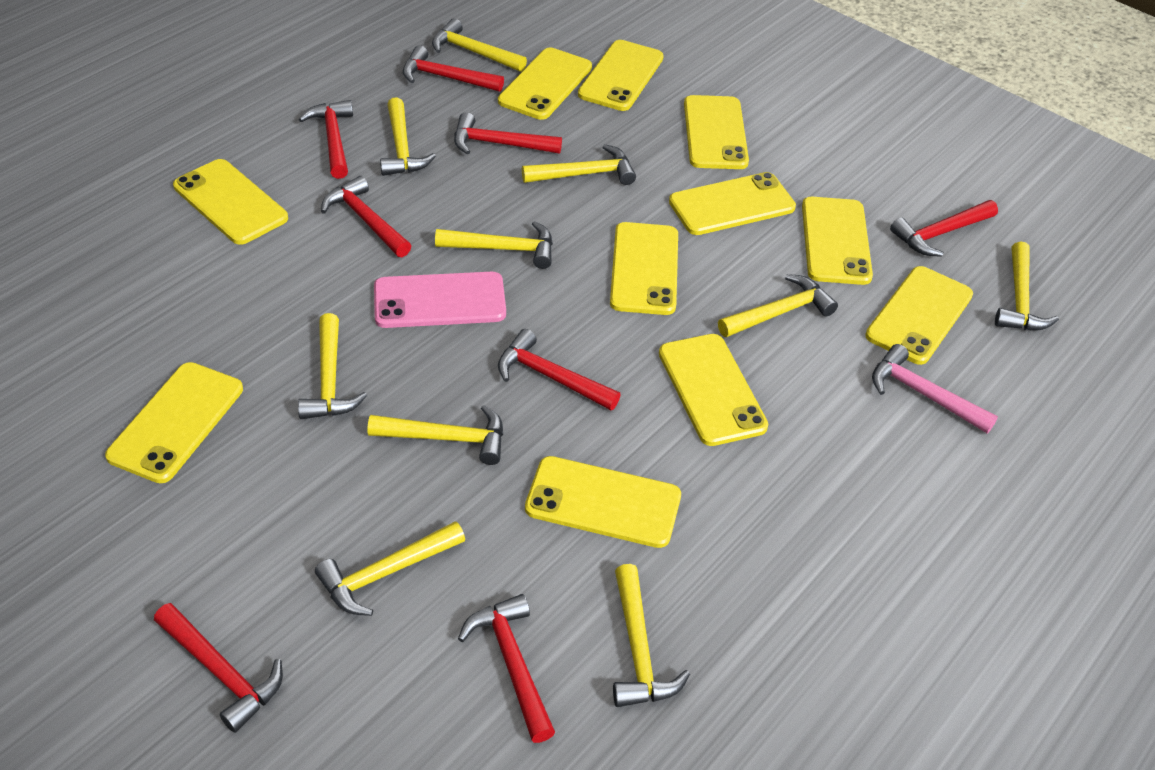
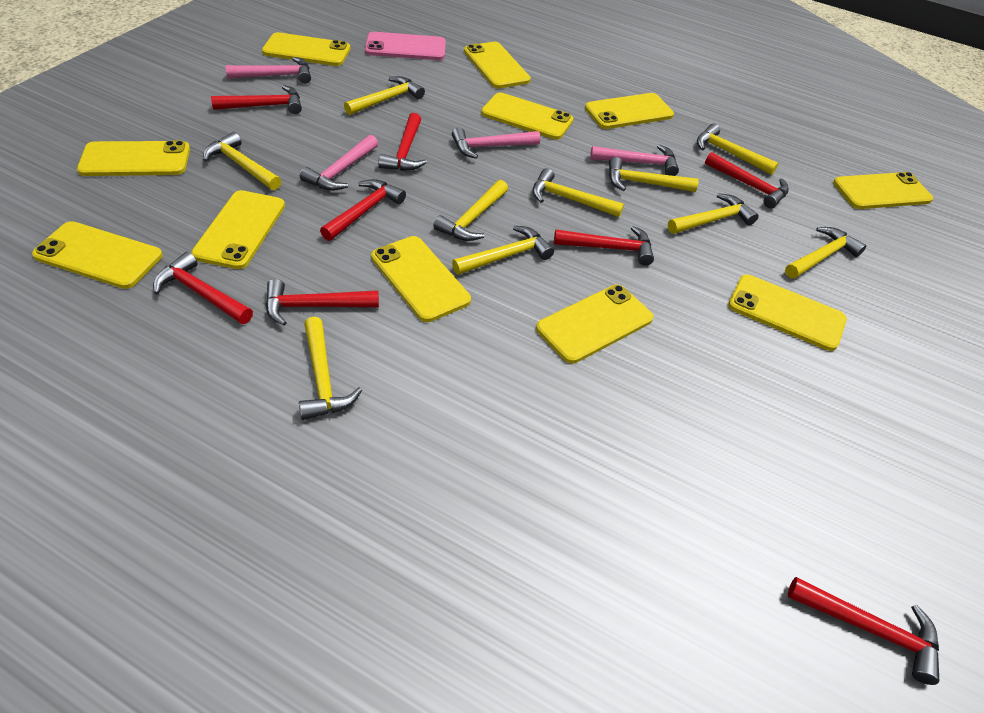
pink hammer: [872,344,998,433] = 1 -> [225,57,311,84] [300,135,378,191] [452,127,541,159] [590,144,679,176] = 4

